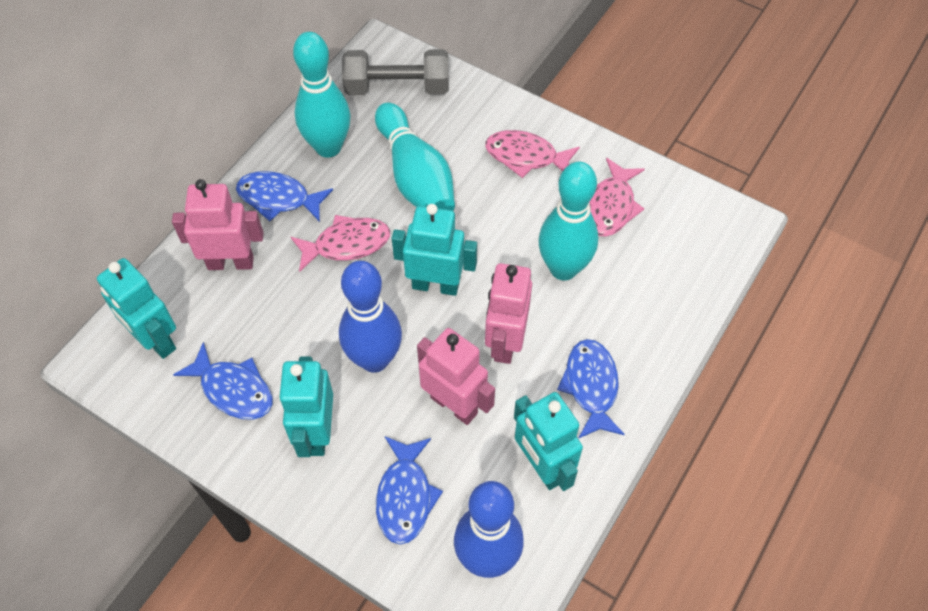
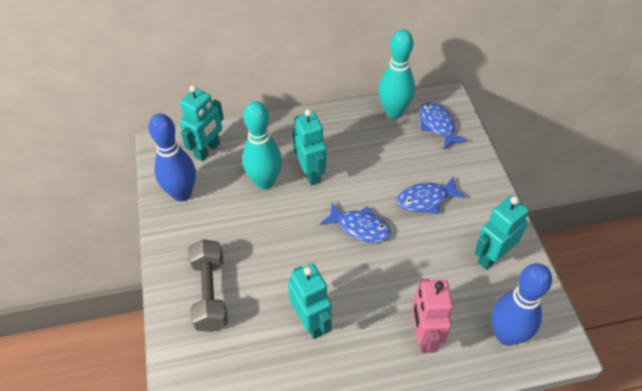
blue fish: [173,342,272,420] [236,171,333,222] [376,437,443,544] [557,339,625,439] = 4 -> [320,203,391,243] [397,176,466,214] [419,102,467,150] = 3
pink fish: [291,215,390,272] [485,130,580,178] [589,158,645,236] = 3 -> none = 0
pink robot: [172,179,264,270] [417,328,495,425] [485,263,532,364] = 3 -> [412,279,453,353] = 1
turquoise bowling pin: [293,32,350,158] [375,102,455,211] [538,162,598,280] = 3 -> [242,101,282,190] [379,29,415,119] = 2

